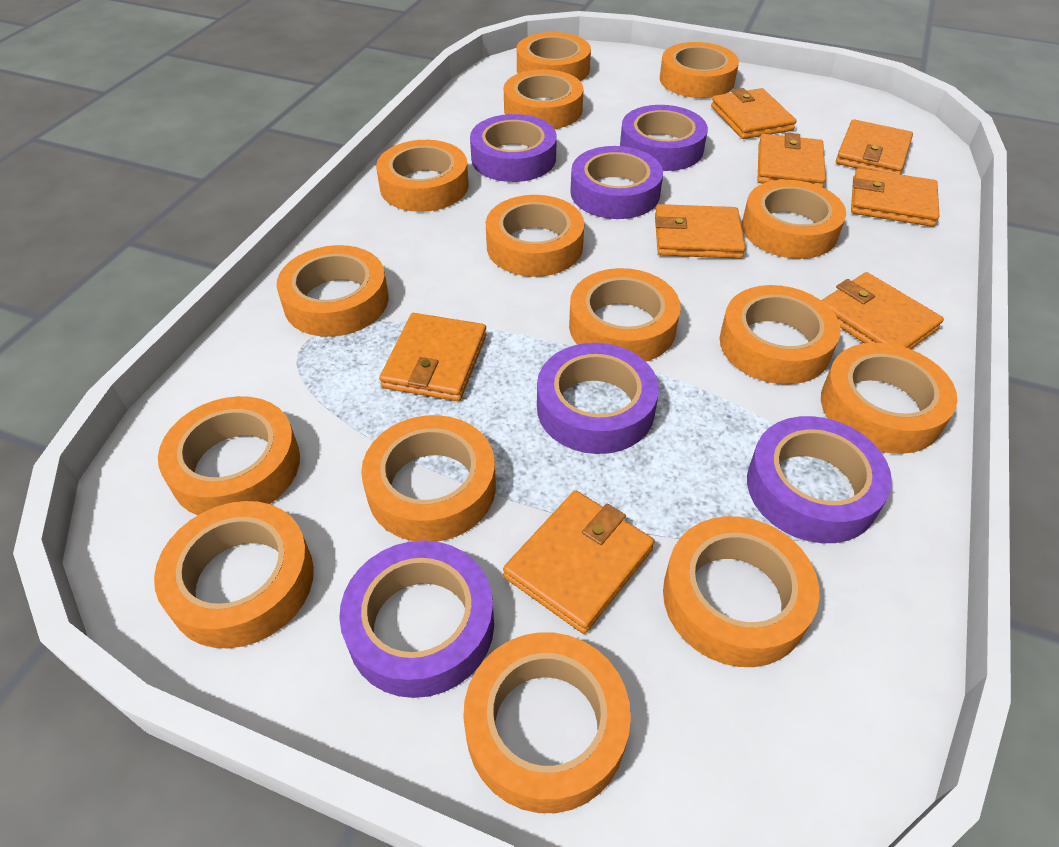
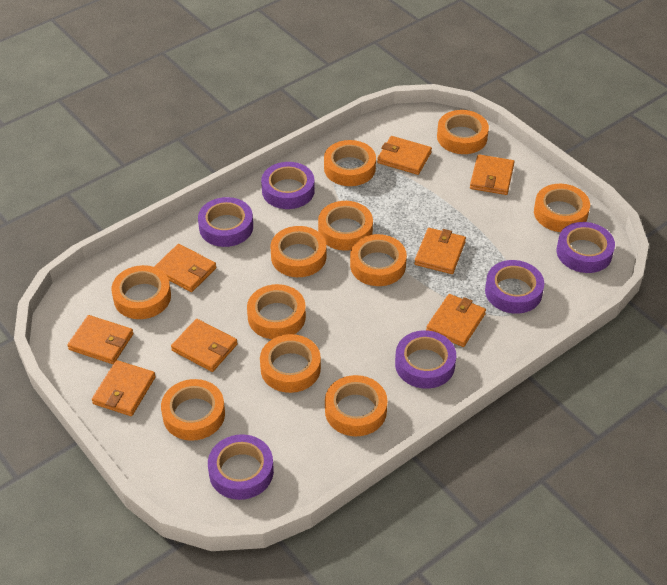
orange tape: [154,501,314,648] [158,396,300,515] [277,245,389,337] [361,415,496,542] [376,140,469,212] [463,632,631,813] [486,195,584,277] [504,69,584,129] [517,32,591,81] [569,268,681,361] [660,42,739,98] [663,516,820,667] [720,285,841,384] [742,180,846,259] [821,343,958,454] = 15 -> [111,265,171,319] [161,379,225,441] [247,284,306,339] [260,334,321,393] [271,226,326,277] [318,201,373,251] [324,140,376,186] [325,375,387,436] [350,234,407,286] [437,110,489,154] [534,184,590,232] = 11

